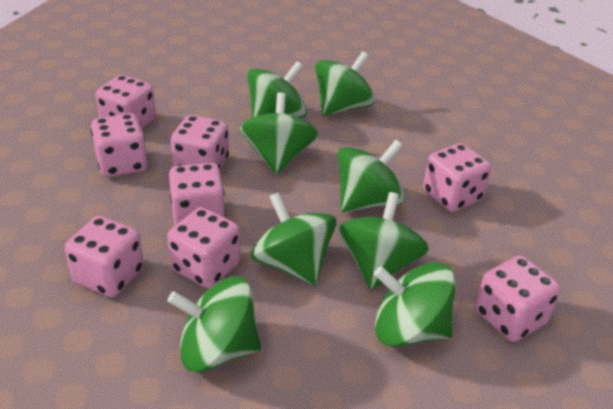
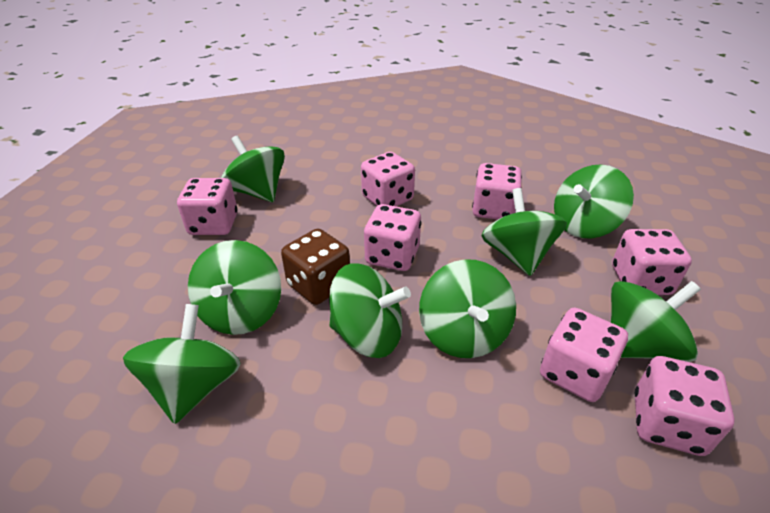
brown dice: none = 0 -> [281,229,350,305] = 1
pink dice: [65,216,144,298] [91,113,148,177] [96,75,156,129] [167,207,240,288] [169,163,225,225] [171,115,229,170] [423,143,491,212] [475,255,560,342] = 8 -> [177,178,238,235] [361,152,415,206] [364,204,421,271] [472,163,522,220] [540,308,628,402] [612,229,692,295] [635,356,735,456] = 7

